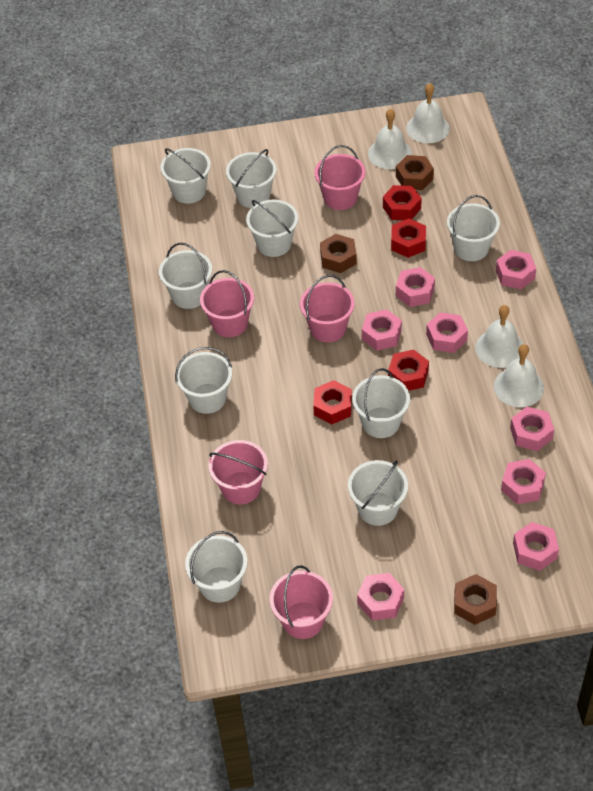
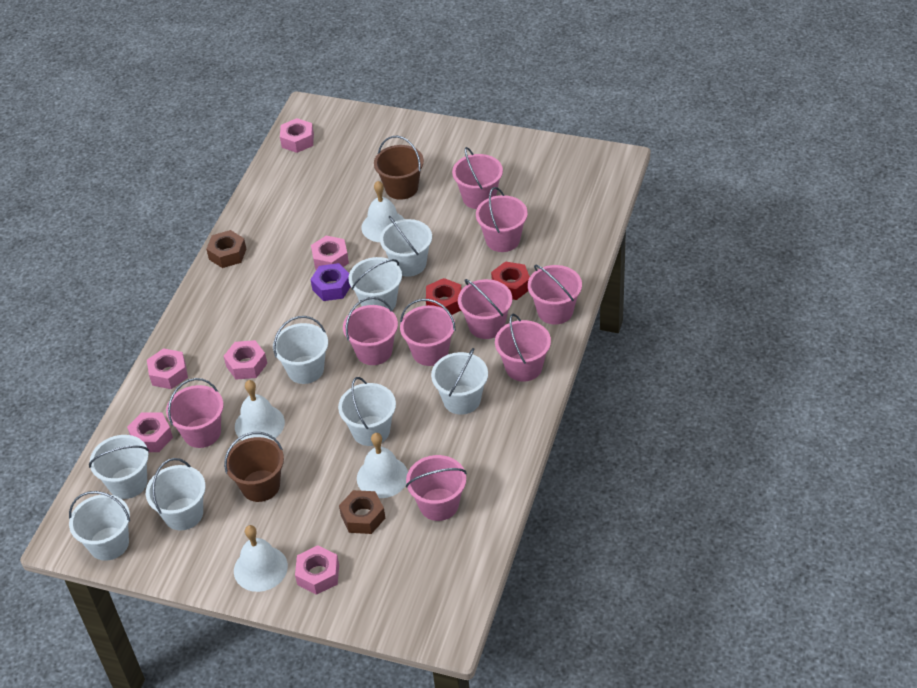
brown bucket: none = 0 -> [224,432,284,502] [374,136,424,200] = 2
brown nut: [320,234,357,273] [396,155,434,190] [454,574,497,625] = 3 -> [206,230,246,268] [339,490,385,534] = 2
pink bucket: [200,270,254,337] [208,440,268,504] [270,565,333,639] [300,275,355,342] [314,145,365,210] = 5 -> [166,378,224,448] [343,297,398,365] [400,299,455,366] [406,455,467,521] [452,147,503,209] [458,279,512,339] [476,187,528,252] [495,314,551,382] [528,265,582,325] = 9
pink nut: [357,573,404,620] [362,309,402,351] [396,267,435,307] [426,312,468,353] [496,250,536,289] [501,459,546,504] [510,407,554,451] [513,522,559,571] = 8 -> [127,412,173,452] [147,348,188,389] [224,340,267,380] [280,118,314,153] [295,545,339,595] [311,236,349,270] = 6
purple nut: none = 0 -> [310,263,351,301] = 1
red nut: [313,380,352,424] [383,185,422,220] [388,350,429,391] [391,219,426,258] = 4 -> [426,278,462,315] [491,261,530,300] = 2
white bucket: [159,243,212,309] [160,148,211,204] [175,347,232,414] [185,531,248,603] [226,149,277,208] [246,200,298,257] [348,460,408,526] [352,368,410,438] [447,195,500,261] = 9 -> [69,491,130,561] [89,435,149,499] [146,458,206,531] [273,316,328,384] [338,377,396,446] [348,257,402,310] [380,216,432,277] [431,348,488,415] = 8

